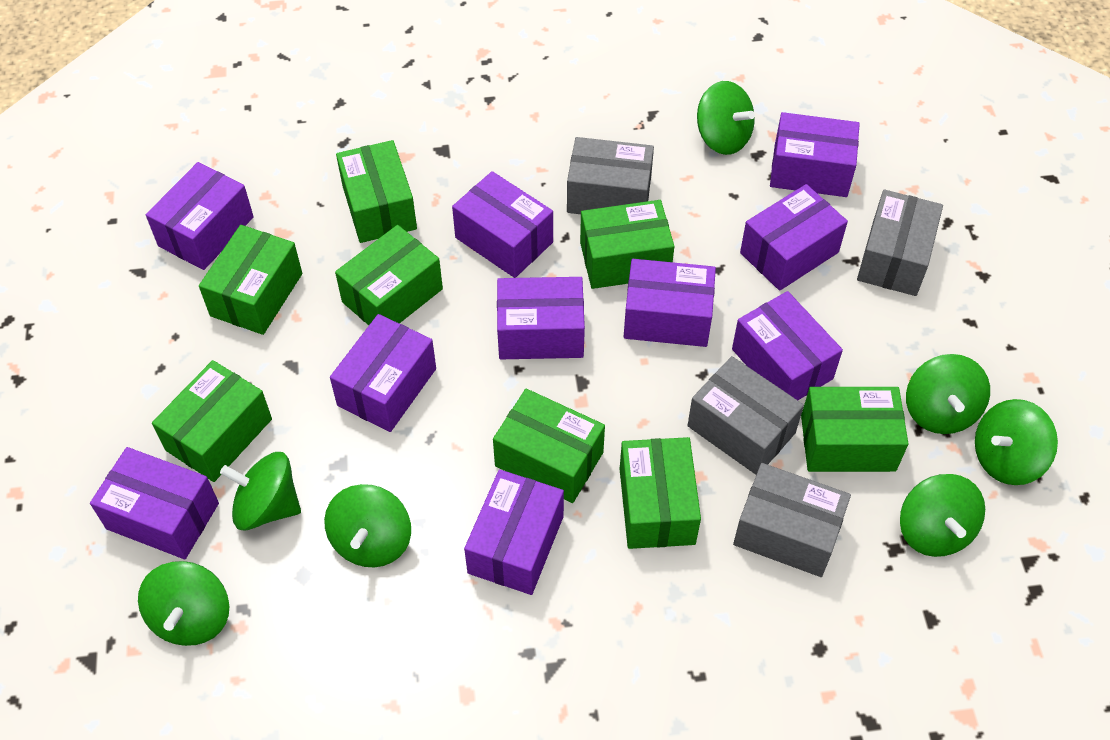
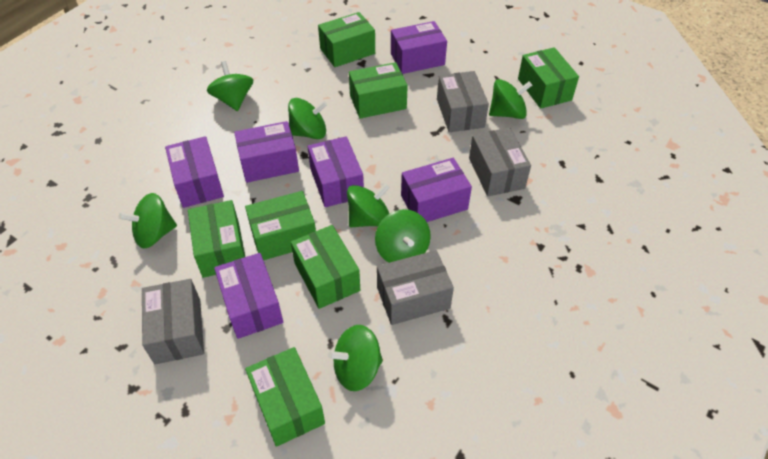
green box: [152,360,272,482] [199,225,302,335] [335,225,443,325] [336,140,417,243] [493,389,605,503] [580,200,674,289] [620,437,701,549] [801,387,908,472] = 8 -> [188,200,245,278] [245,191,316,260] [245,347,325,447] [291,225,360,309] [318,12,375,67] [349,62,408,119] [518,47,579,109] = 7
purple box: [90,447,219,559] [146,162,254,270] [330,314,436,432] [452,171,553,278] [464,469,564,595] [497,277,585,359] [624,259,716,347] [732,291,843,400] [740,184,848,291] [770,112,860,197] = 10 -> [165,136,224,208] [214,253,283,339] [234,121,299,183] [307,136,364,207] [391,21,447,74] [401,158,472,222] = 6

